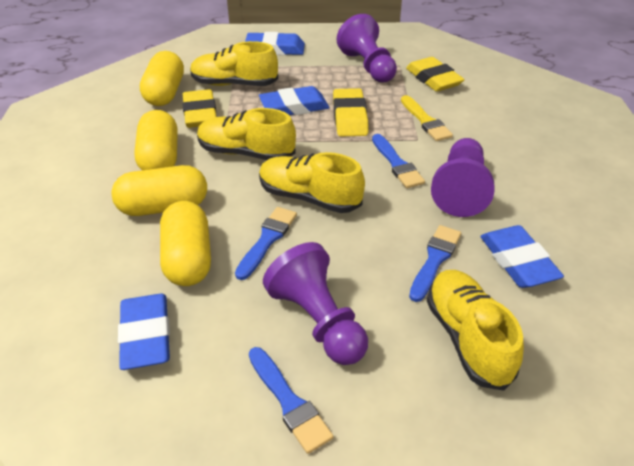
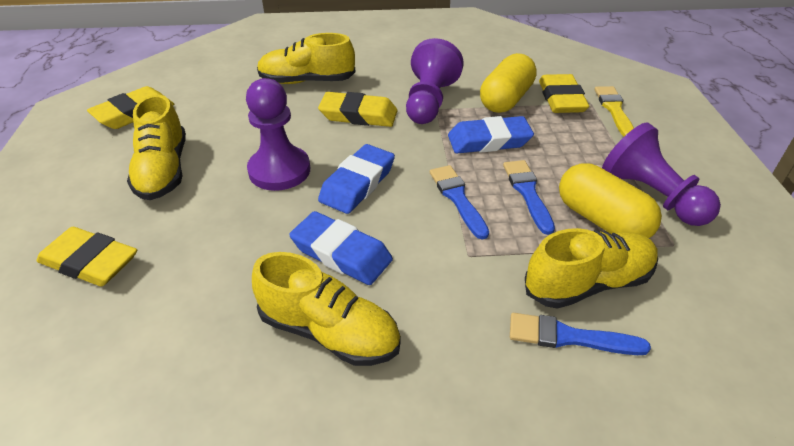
blue brush: [235,207,297,280] [249,347,333,454] [372,134,425,188] [409,225,461,302] = 4 -> [430,165,489,240] [503,160,555,235] [510,313,651,355] = 3
blue eraser: [118,293,170,370] [245,32,305,55] [259,86,330,115] [480,225,564,288] = 4 -> [289,211,393,285] [318,144,395,214] [448,116,534,153] = 3
yellow capsule: [111,165,207,216] [134,110,178,170] [140,51,184,106] [160,201,211,286] = 4 -> [480,53,537,113] [559,163,662,238] = 2
yellow eraser: [182,89,217,128] [333,88,369,137] [406,57,465,92] = 3 -> [36,227,137,286] [87,86,174,129] [318,92,398,127] [539,74,589,113] = 4

